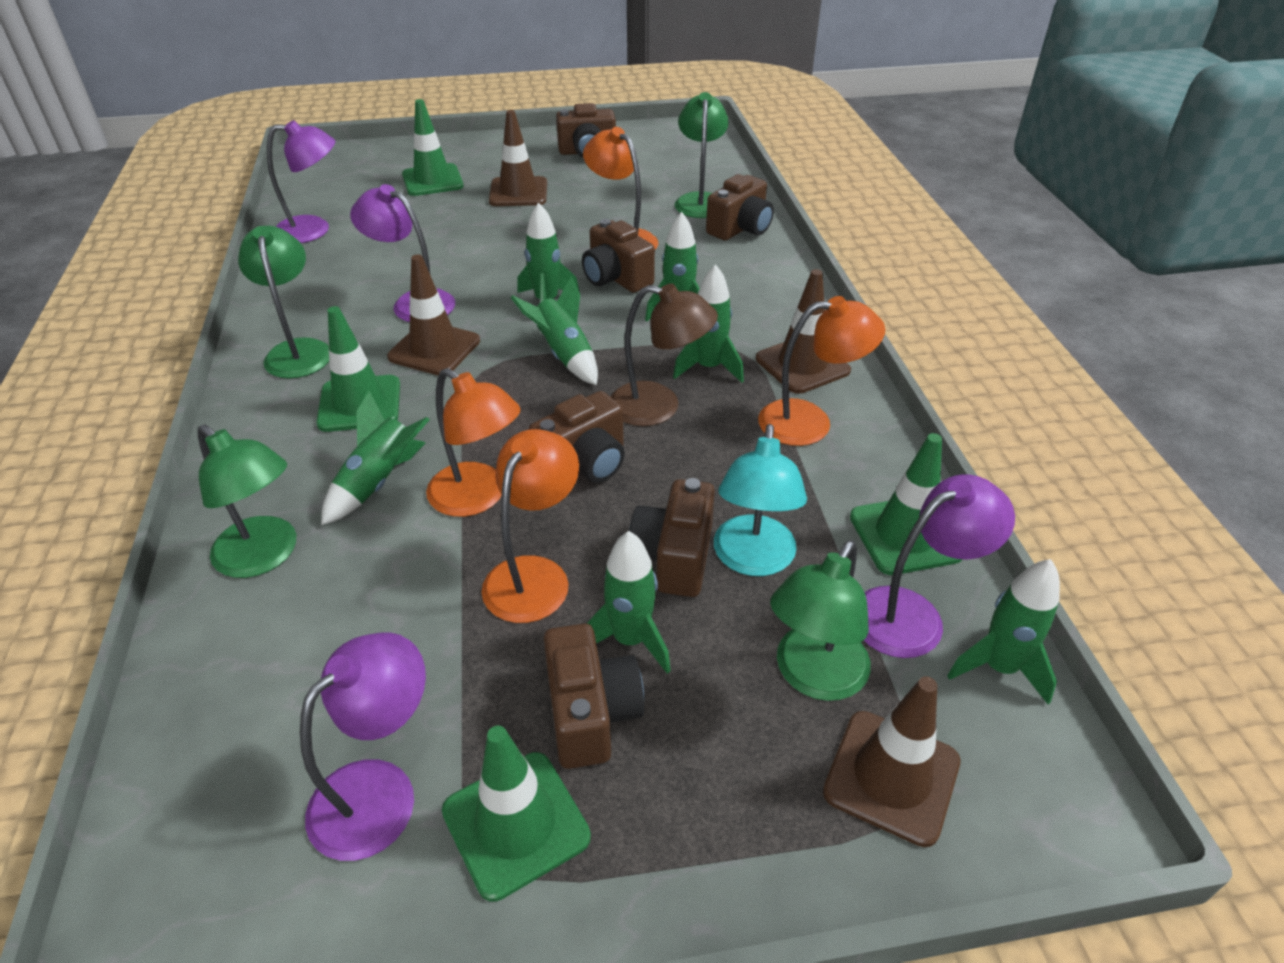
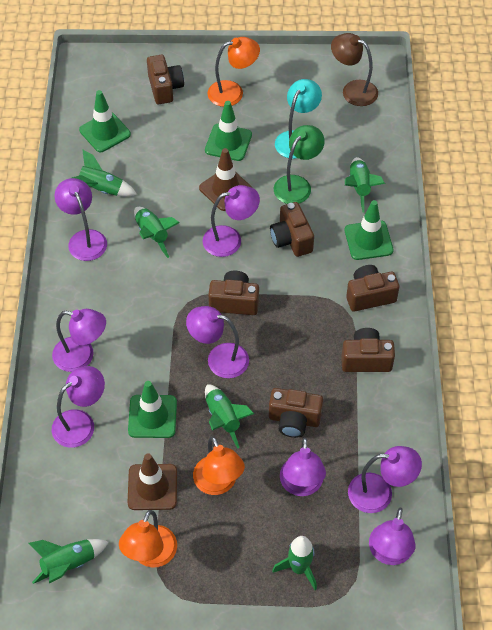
brown traffic cone: [387,254,480,376] [489,110,547,206] [756,269,851,394] [823,676,961,847] = 4 -> [127,453,177,510] [199,148,252,211] = 2
green lamp: [197,425,296,578] [238,226,329,378] [674,92,729,218] [770,540,871,701] = 4 -> [274,125,324,204] = 1
green rocket: [321,391,430,525] [511,277,598,385] [517,202,580,302] [586,531,671,674] [645,212,700,322] [673,264,744,383] [947,559,1060,705] = 7 -> [28,539,108,584] [72,149,137,197] [134,207,180,258] [205,384,254,448] [272,536,317,590] [345,157,385,212] = 6
orange lamp: [426,368,521,517] [481,429,579,623] [583,127,658,250] [758,296,885,446] = 4 -> [119,510,177,568] [193,436,245,495] [207,37,260,107] = 3
purple lamp: [267,120,335,243] [300,632,426,861] [350,184,455,322] [864,474,1015,658] = 4 -> [52,309,106,372] [52,366,105,448] [54,178,107,261] [186,306,249,378] [203,185,260,257] [280,437,326,496] [348,446,422,513] [369,507,415,565] = 8

